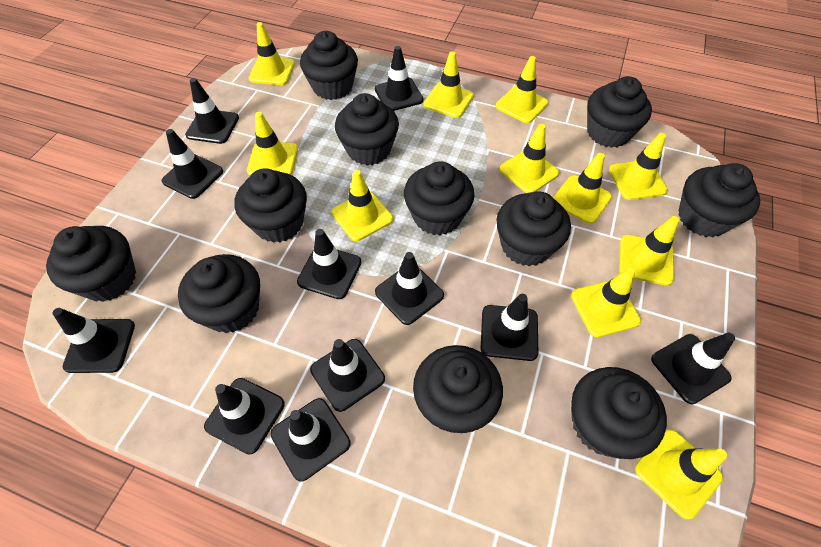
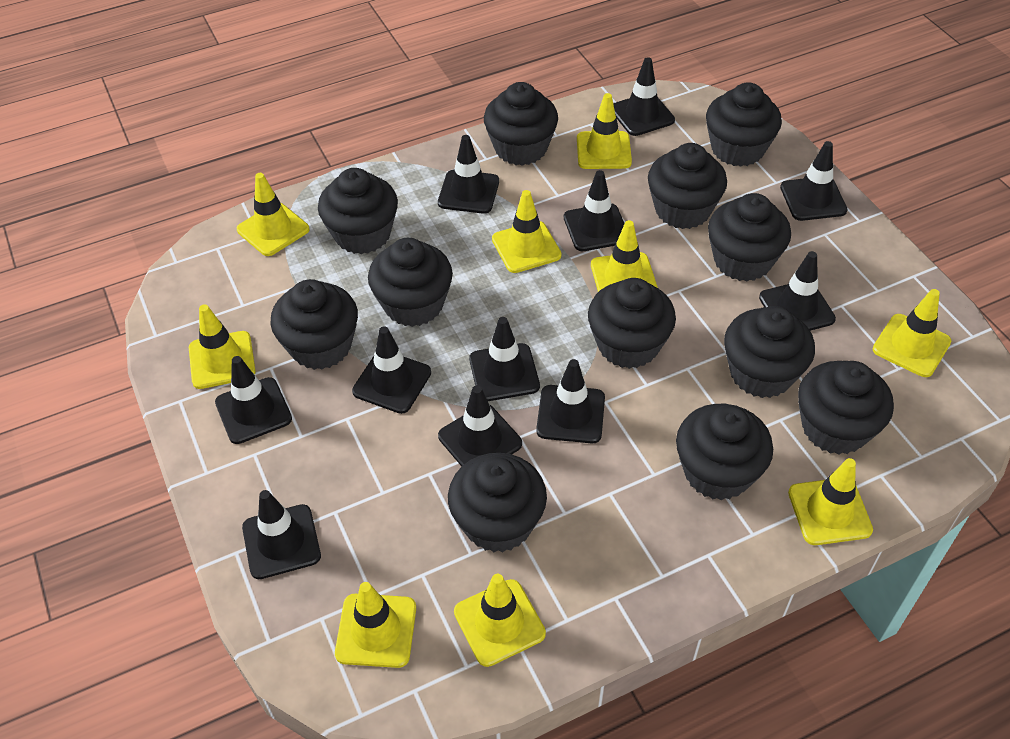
black cupcake: [46,226,136,302] [178,254,260,333] [234,168,307,243] [300,31,358,100] [335,93,399,165] [404,161,474,235] [413,345,503,433] [496,191,571,266] [571,367,667,459] [587,76,652,148] [678,163,760,237] = 11 -> [270,279,358,370] [318,168,398,254] [368,238,453,327] [448,453,547,553] [484,82,558,166] [588,278,676,369] [648,143,727,229] [676,404,773,500] [706,82,782,167] [708,193,791,281] [724,306,815,398] [798,361,894,455] = 12
yellow traffic cone: [247,112,298,175] [249,22,295,85] [332,170,393,241] [424,51,474,118] [496,56,548,123] [500,124,559,193] [553,153,612,224] [571,268,641,337] [609,133,668,200] [619,216,679,286] [635,430,727,520] = 11 -> [189,304,255,389] [237,173,309,256] [335,582,416,668] [454,574,546,667] [492,190,561,273] [577,93,632,169] [591,220,658,292] [788,458,873,545] [873,289,951,377] = 9

